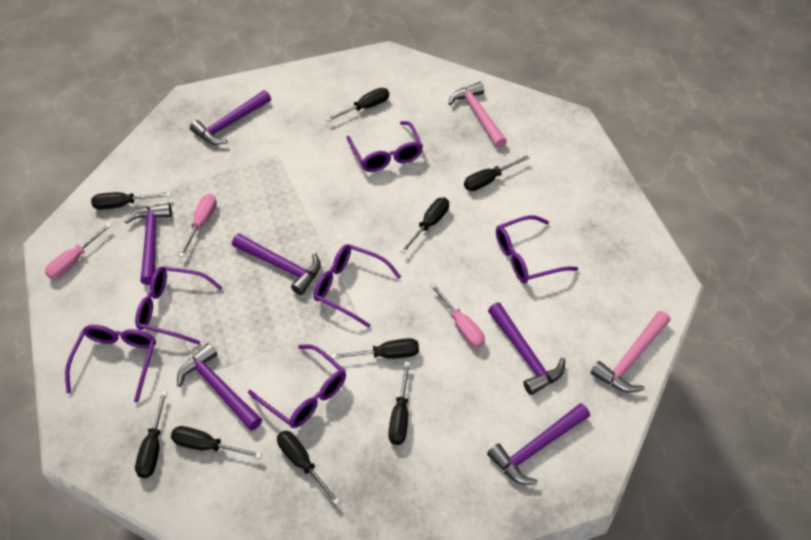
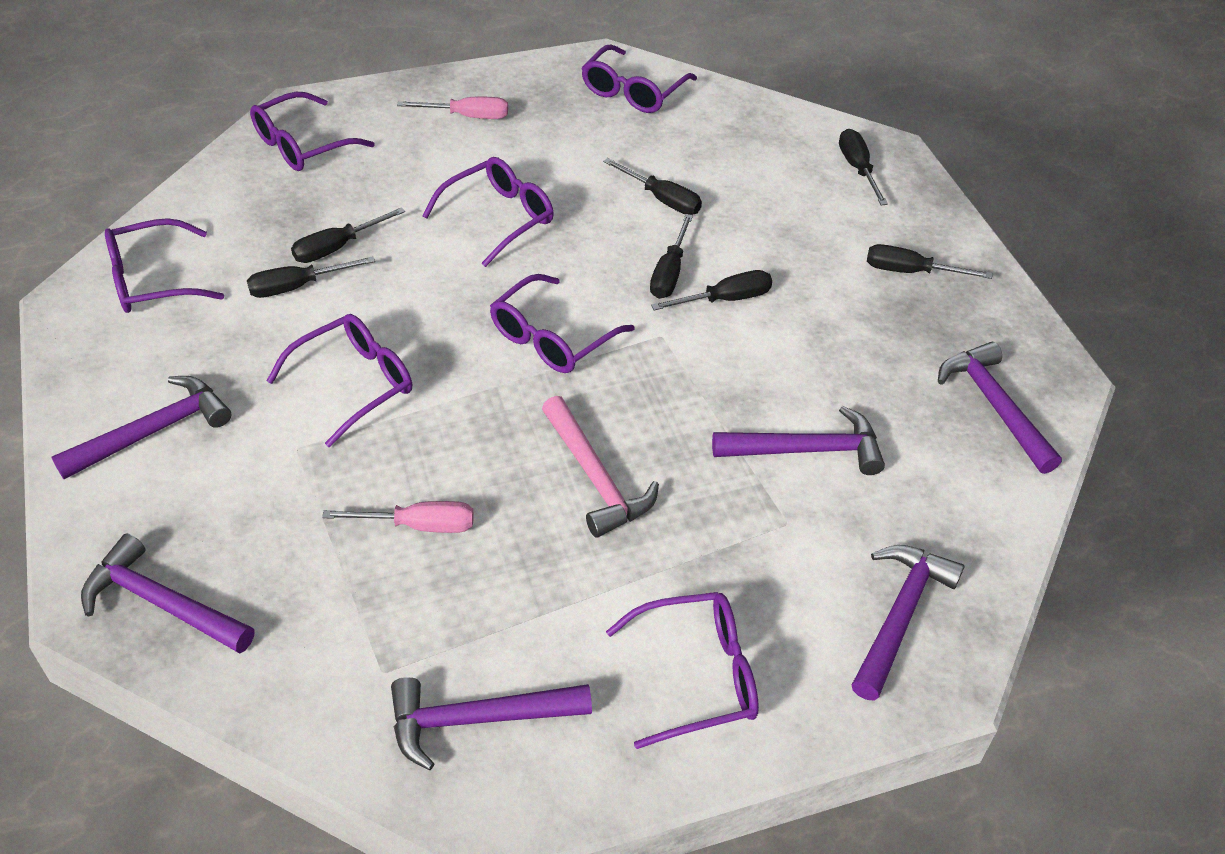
black screwdriver: [91,192,171,210] [135,391,167,478] [171,426,262,459] [277,431,340,505] [326,88,389,122] [331,338,419,359] [388,361,410,445] [400,198,449,253] [464,155,529,191] = 9 -> [247,256,375,298] [291,207,405,263] [603,158,702,215] [650,214,693,299] [651,270,772,310] [839,129,888,205] [867,244,992,279] = 7
pink hammer: [448,82,507,148] [591,311,671,393] = 2 -> [542,396,659,538] = 1
pink screwdriver: [45,223,112,279] [179,194,217,257] [430,283,485,348] = 3 -> [322,501,474,533] [397,97,508,119] = 2
purple glasses: [65,325,156,403] [135,266,223,345] [248,344,346,428] [314,244,401,328] [346,121,423,172] [496,215,578,284] = 6 -> [105,218,224,313] [250,92,375,171] [267,314,412,447] [422,157,554,267] [490,274,635,373] [581,44,697,113] [606,592,759,749] = 7

